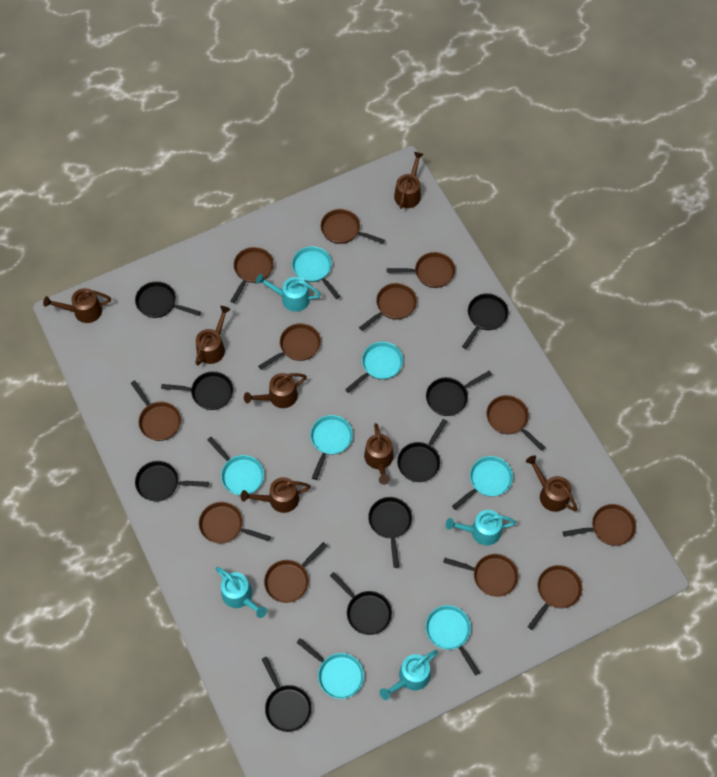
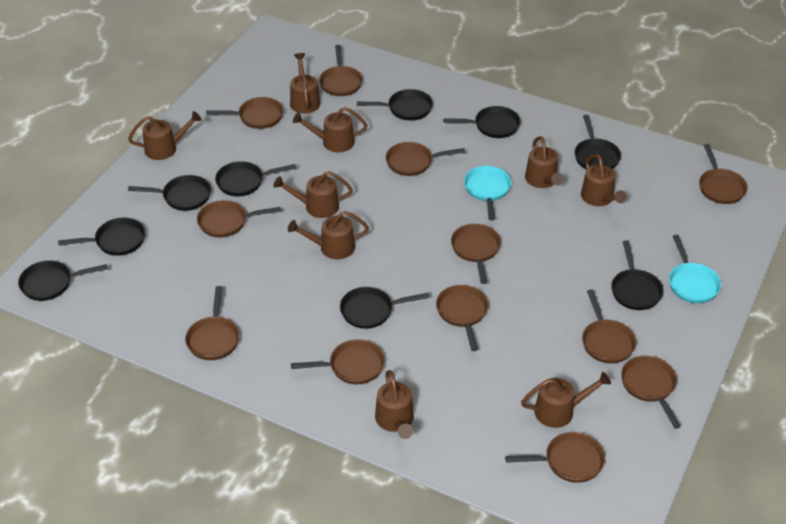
brown watering can: [43,288,111,323] [195,306,231,366] [241,477,311,513] [244,373,307,408] [364,423,394,485] [394,152,424,209] [526,455,578,512] = 7 -> [128,111,202,160] [273,171,353,218] [288,211,369,259] [290,53,320,114] [293,107,368,152] [375,370,414,439] [521,372,611,428] [525,136,564,188] [581,154,627,206] = 9
turquoise pan: [207,437,264,496] [292,246,340,299] [296,638,364,699] [310,415,353,480] [345,342,403,393] [426,605,480,675] [452,456,513,510] = 7 -> [464,166,511,220] [669,235,721,303] = 2
turquoise watering can: [216,567,267,618] [256,274,321,312] [380,650,438,700] [446,510,516,545] = 4 -> none = 0

